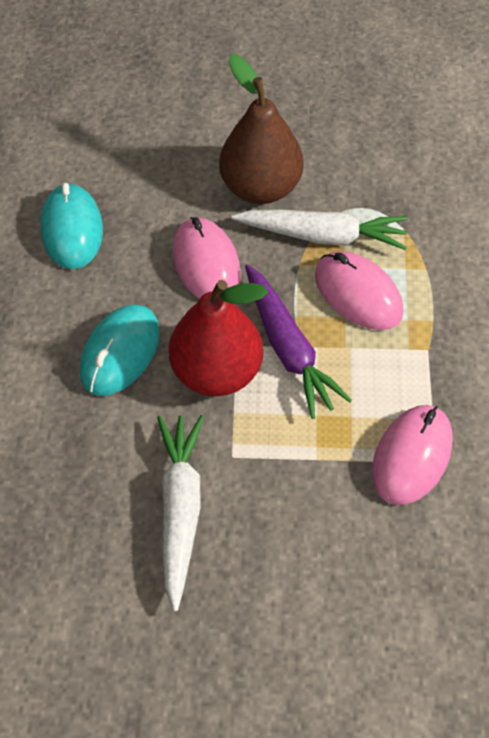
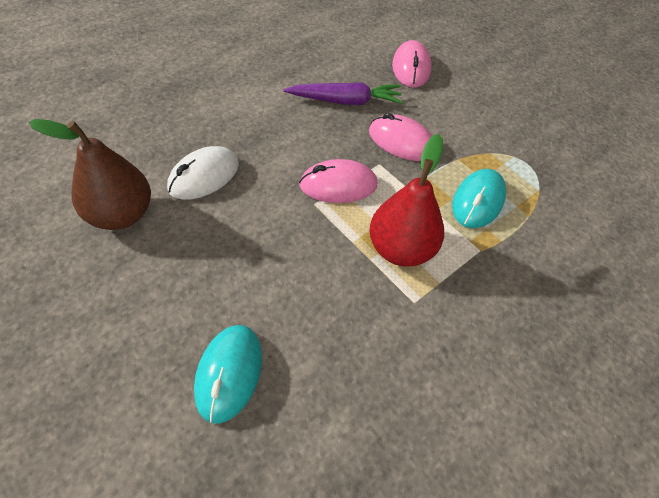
white carrot: [157,415,204,612] [232,210,408,250] = 2 -> none = 0
white mouse: none = 0 -> [167,146,239,200] = 1

